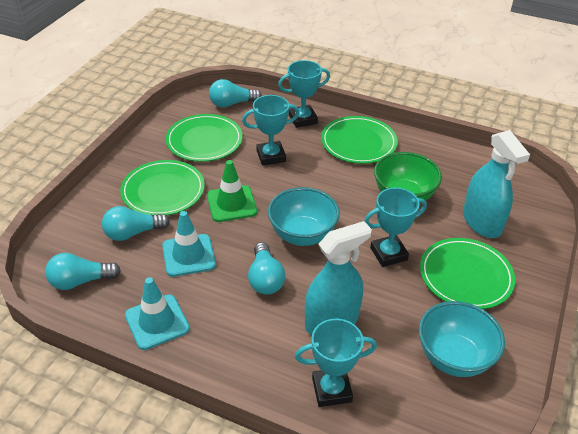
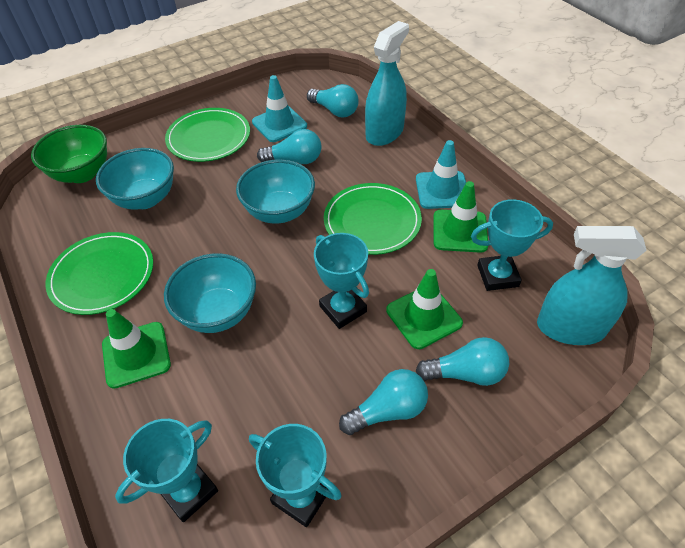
green plate: [120,160,205,215] [166,114,243,162] [321,116,398,164] [420,238,515,309] = 4 -> [46,232,153,315] [165,108,250,162] [324,183,422,255] = 3
green traffic cone: [207,160,257,222] = 1 -> [102,309,171,389] [386,269,463,349] [433,181,488,253] = 3
turquoise bowl: [268,187,340,246] [419,301,505,377] = 2 -> [96,148,174,210] [164,253,256,333] [236,159,315,224] = 3

